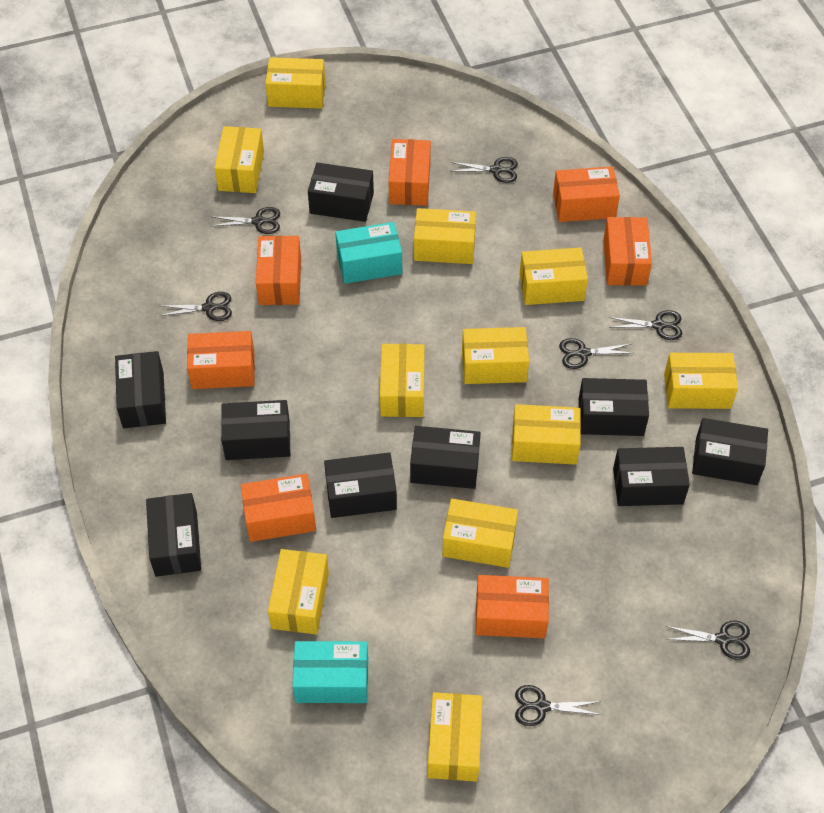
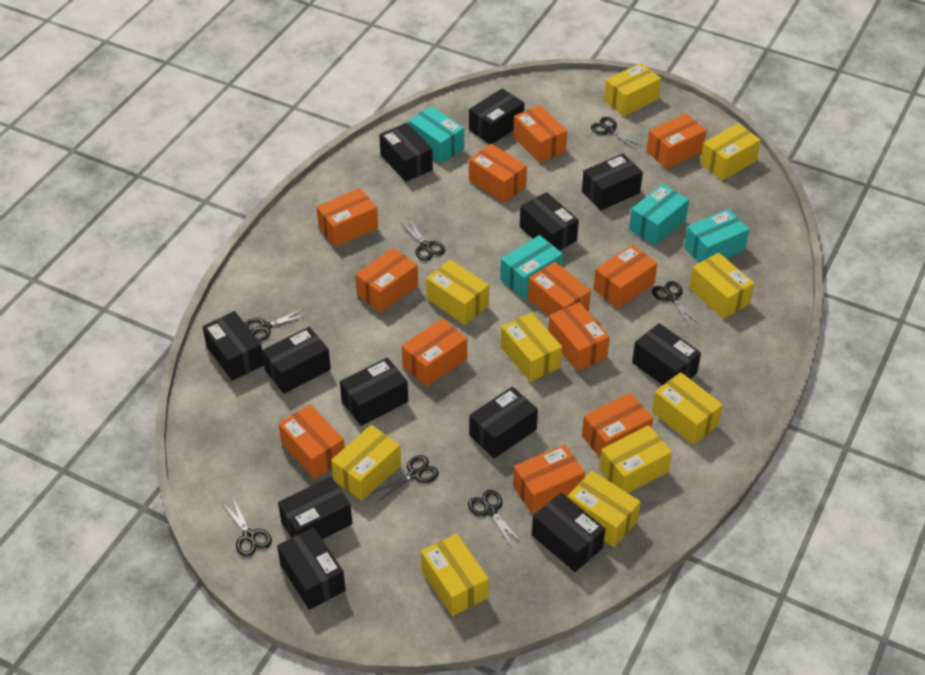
black box: [115,351,166,428] [146,493,201,577] [221,400,290,460] [308,163,374,222] [324,452,397,518] [410,426,481,489] [579,378,649,436] [613,447,690,506] [692,418,768,485] = 9 -> [202,311,264,381] [262,327,331,394] [277,527,346,610] [278,477,353,539] [340,357,408,426] [379,123,433,182] [469,88,525,144] [469,387,538,458] [520,192,579,251] [532,493,605,572] [582,153,643,211] [632,323,701,385] = 12
orange box: [187,331,255,389] [241,474,316,542] [256,236,301,305] [389,139,431,206] [475,575,549,638] [553,166,620,222] [603,217,652,286] = 7 -> [278,404,345,479] [316,188,378,247] [355,247,418,313] [402,318,467,387] [469,144,527,203] [513,105,567,163] [513,444,585,515] [528,262,591,316] [548,302,610,371] [582,393,653,457] [593,245,658,309] [647,113,707,169] = 12
turquoise box: [292,641,368,703] [335,222,402,284] = 2 -> [408,106,464,164] [500,235,563,299] [629,184,689,246] [684,209,749,263] = 4
yellow box: [214,126,264,193] [265,57,325,109] [268,549,329,635] [380,344,425,417] [414,208,476,264] [428,692,483,782] [442,499,518,568] [462,327,529,384] [512,404,581,465] [520,247,588,305] [664,353,738,409] = 11 -> [331,425,401,501] [421,533,489,616] [426,260,489,325] [501,312,562,382] [568,471,641,547] [599,425,672,493] [604,63,661,116] [652,372,723,445] [689,252,755,319] [700,123,761,180] = 10

